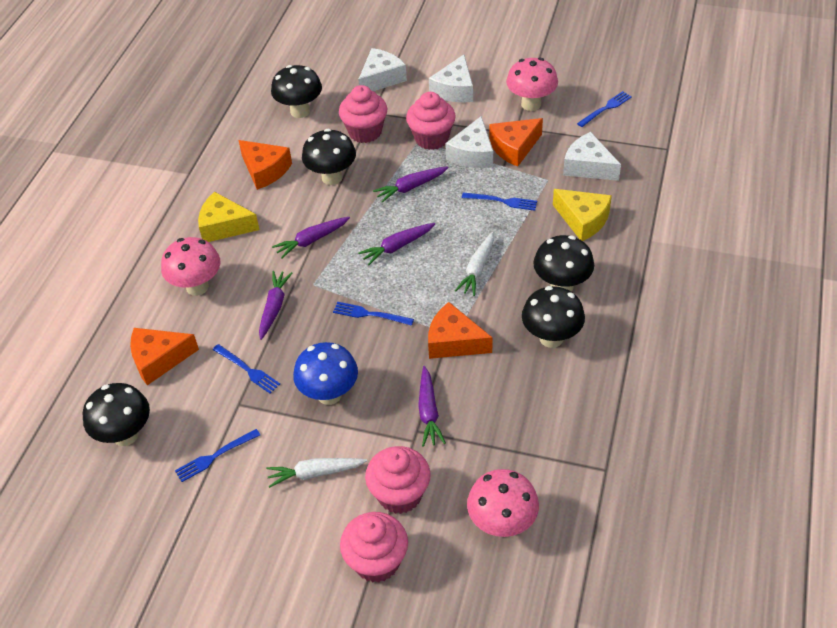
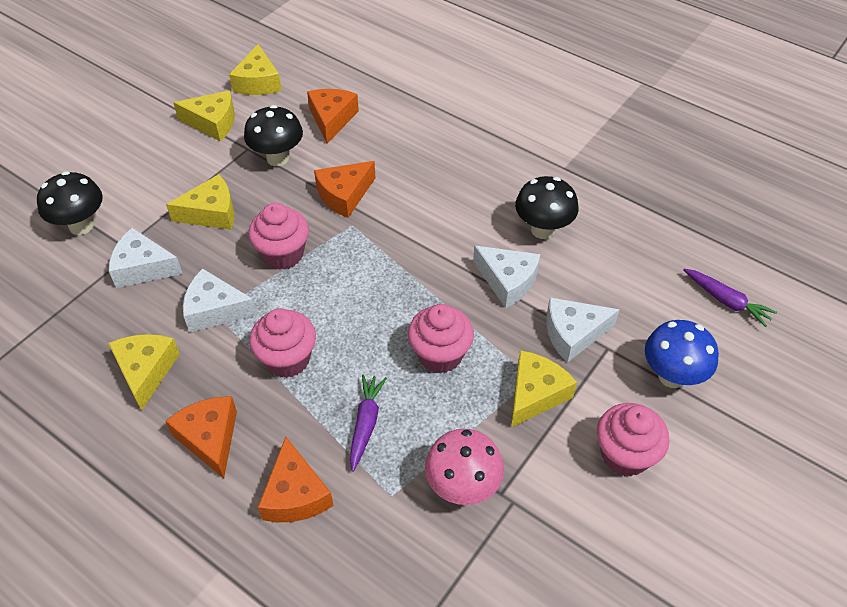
black mushroom: [83,383,150,446] [271,65,322,118] [302,129,356,185] [522,286,585,348] [533,235,594,291] = 5 -> [37,171,103,235] [244,105,303,166] [515,176,579,239] = 3
blue fork: [175,429,260,482] [213,344,280,394] [333,302,414,326] [462,193,537,211] [577,91,632,127] = 5 -> none = 0
pink mushroom: [161,237,220,296] [467,469,539,537] [506,58,558,111] = 3 -> [425,429,504,505] = 1
purple carrot: [259,271,292,340] [272,217,350,259] [358,223,435,265] [373,166,449,203] [418,366,446,447] = 5 -> [350,374,387,472] [683,269,777,327] = 2
white carrot: [266,458,367,488] [455,232,494,296] = 2 -> none = 0
yellow cheese: [198,192,259,242] [553,189,612,241] = 2 -> [108,334,180,411] [166,174,234,230] [173,91,235,141] [229,44,282,95] [511,350,577,427] = 5

